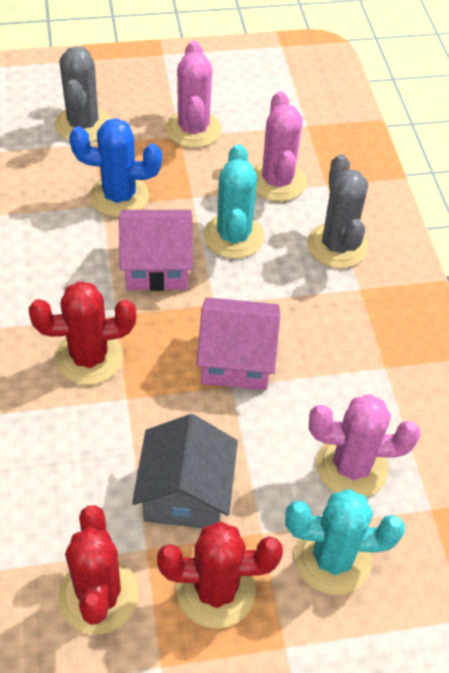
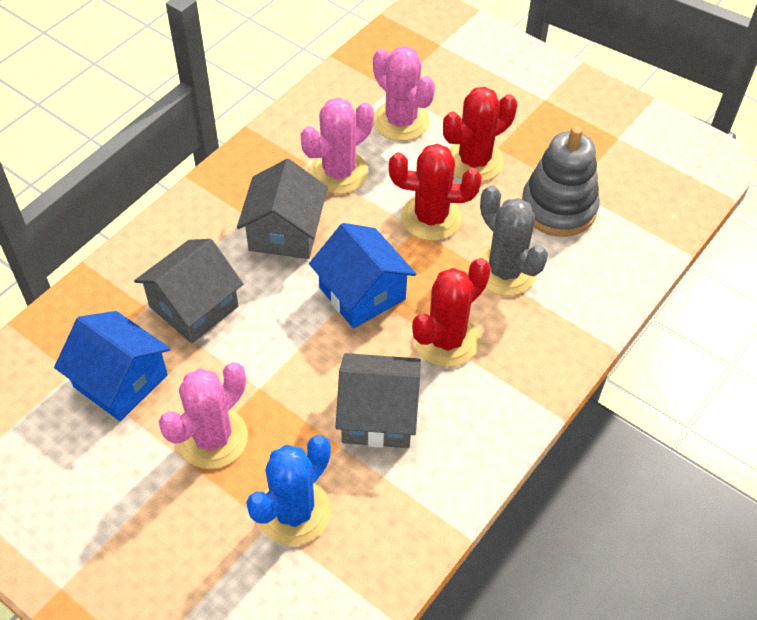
blue house: none = 0 -> [54,311,171,421] [309,223,416,328] = 2
grey cactus: [55,46,111,142] [307,154,368,268] = 2 -> [477,185,548,296] = 1
grey house: [132,414,238,528] = 1 -> [134,239,243,343] [237,159,328,259] [335,353,421,448] = 3
grey stacking toy: none = 0 -> [522,126,600,237] = 1
pink house: [119,210,193,291] [197,297,280,390] = 2 -> none = 0
turquoise cactus: [203,144,265,259] [285,489,405,595] = 2 -> none = 0

